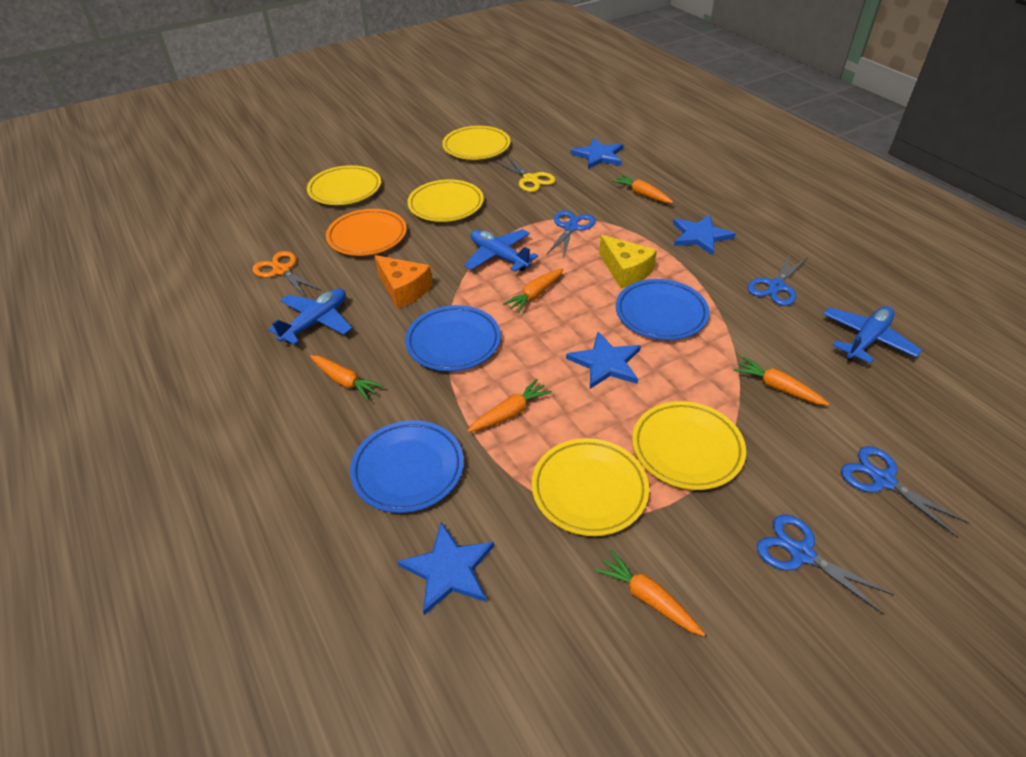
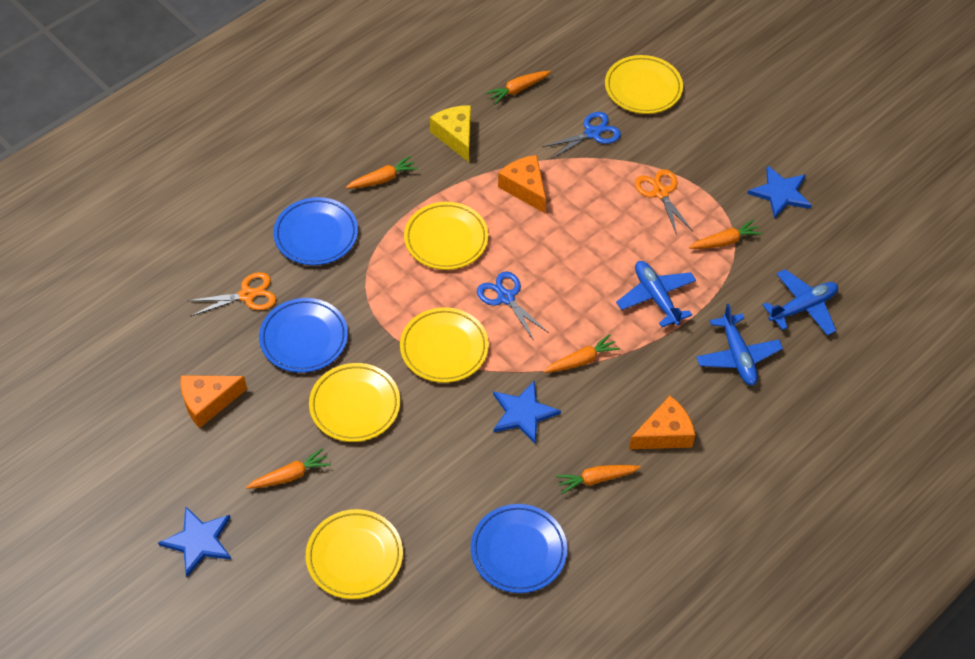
blue scissors: [546,210,595,259] [748,253,807,306] [757,514,894,615] [841,446,969,538] = 4 -> [477,271,549,341] [542,112,621,159] = 2
blue star: [397,522,494,615] [566,332,641,389] [571,138,623,169] [673,215,736,255] = 4 -> [158,506,232,577] [493,380,561,445] [747,165,812,218] = 3
orange cheese: [374,255,433,309] = 1 -> [180,375,247,428] [498,155,546,213] [629,396,695,449] = 3
orange plate: [326,209,407,256] = 1 -> none = 0
orange scissors: [252,251,322,298] = 1 -> [187,272,276,317] [635,169,693,235] = 2
yellow scissors: [495,156,556,192] = 1 -> none = 0

